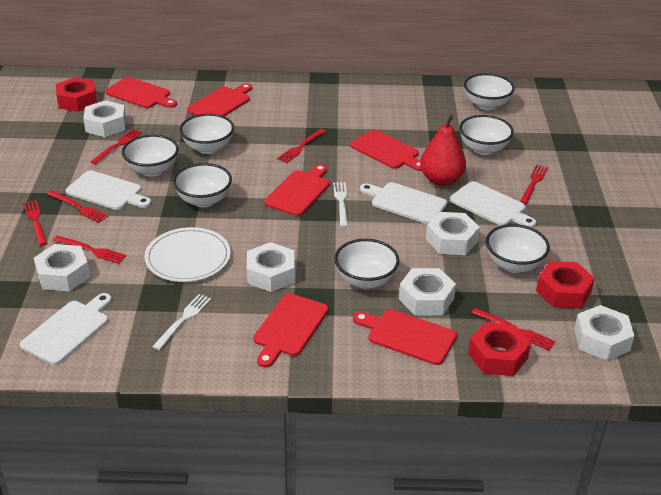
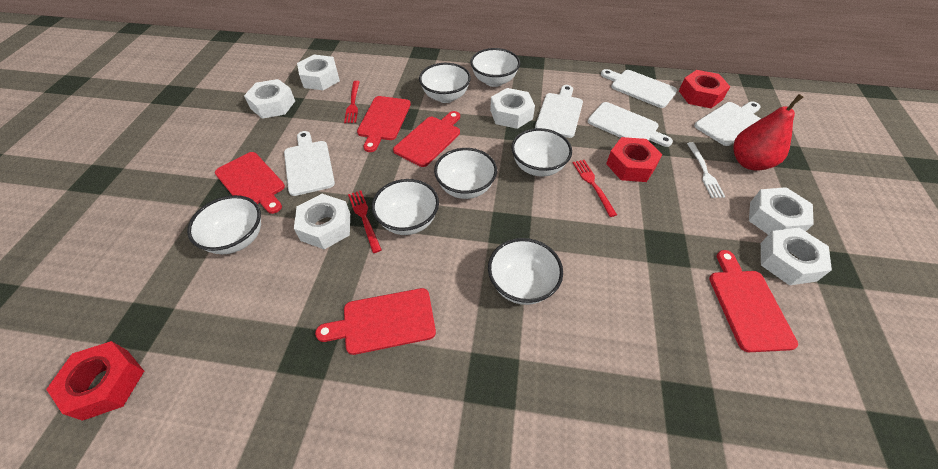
red cutting board: [105,77,177,108] [187,83,252,116] [253,293,328,368] [264,164,330,216] [350,129,422,171] [353,309,457,365] = 6 -> [215,152,285,214] [315,288,436,355] [357,96,411,152] [393,111,460,167] [709,250,798,352] = 5
red fork: [23,200,47,246] [47,191,108,223] [53,236,127,264] [91,129,142,164] [277,129,326,163] [472,308,555,351] [520,164,548,204] = 7 -> [344,81,360,123] [348,191,382,253] [573,160,617,217] = 3
white cutting board: [20,293,112,365] [65,170,151,210] [360,182,447,224] [450,181,536,228] = 4 -> [284,131,335,196] [535,85,583,138] [588,102,673,147] [601,69,677,108] [694,101,761,146] = 5
white fork: [152,294,211,350] [333,182,348,227] = 2 -> [687,142,725,198] = 1
white plate: [145,227,231,282] = 1 -> none = 0

